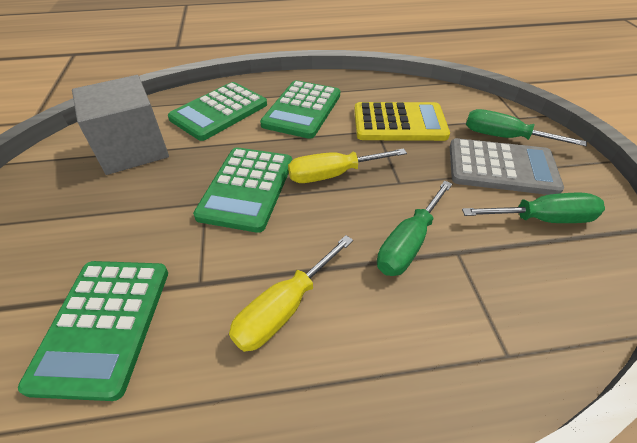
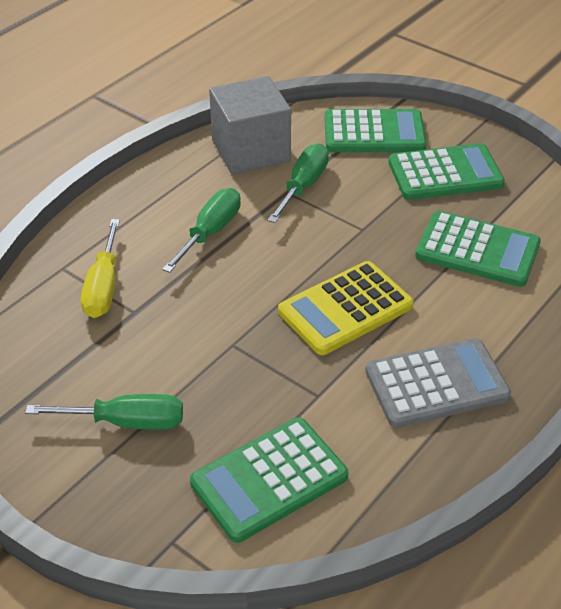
yellow screwdriver: [229,235,353,352] [288,148,407,183] = 2 -> [81,219,120,318] = 1

